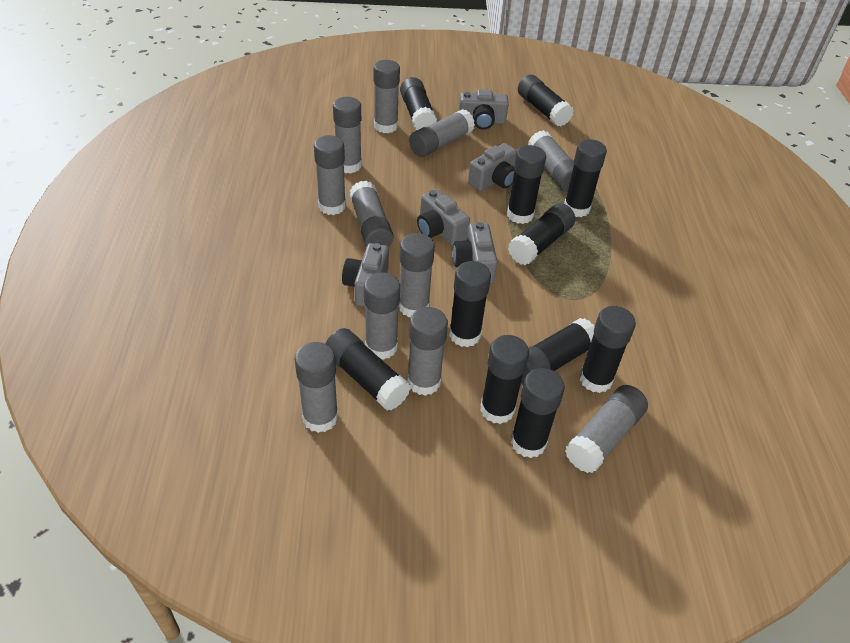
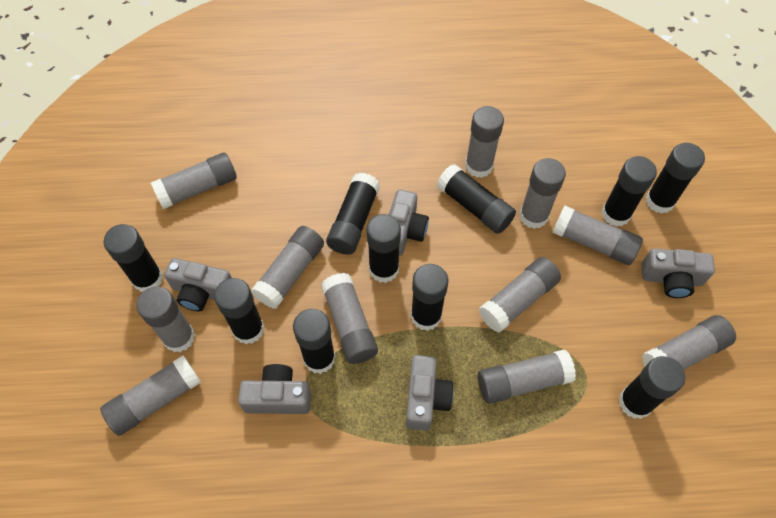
black glue stick: [325,328,411,410] [400,77,437,130] [449,261,491,347] [480,335,529,424] [507,145,546,224] [508,203,575,265] [511,368,565,458] [518,75,574,127] [521,318,594,384] [564,139,607,217] [580,306,636,393] = 11 -> [104,224,163,292] [214,278,264,344] [293,309,336,374] [326,173,380,255] [366,214,401,283] [411,264,448,331] [437,164,516,234] [602,156,657,227] [618,356,685,419] [646,143,705,214] = 10

